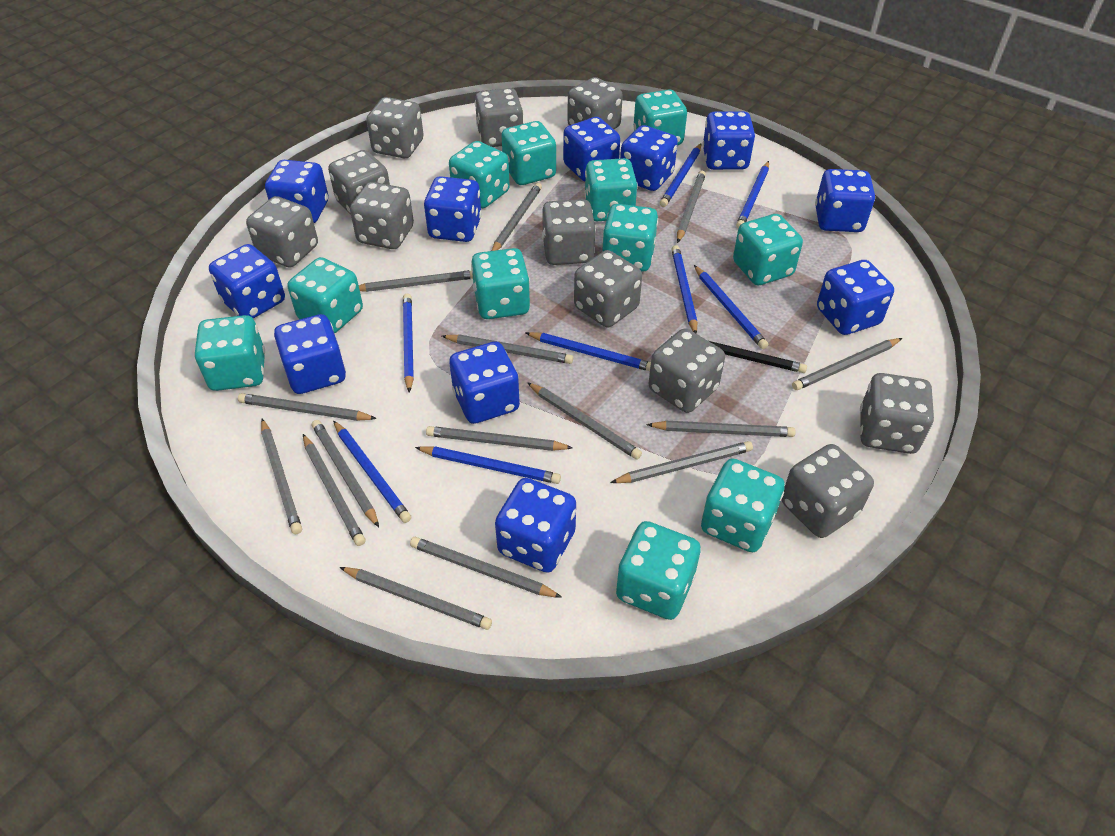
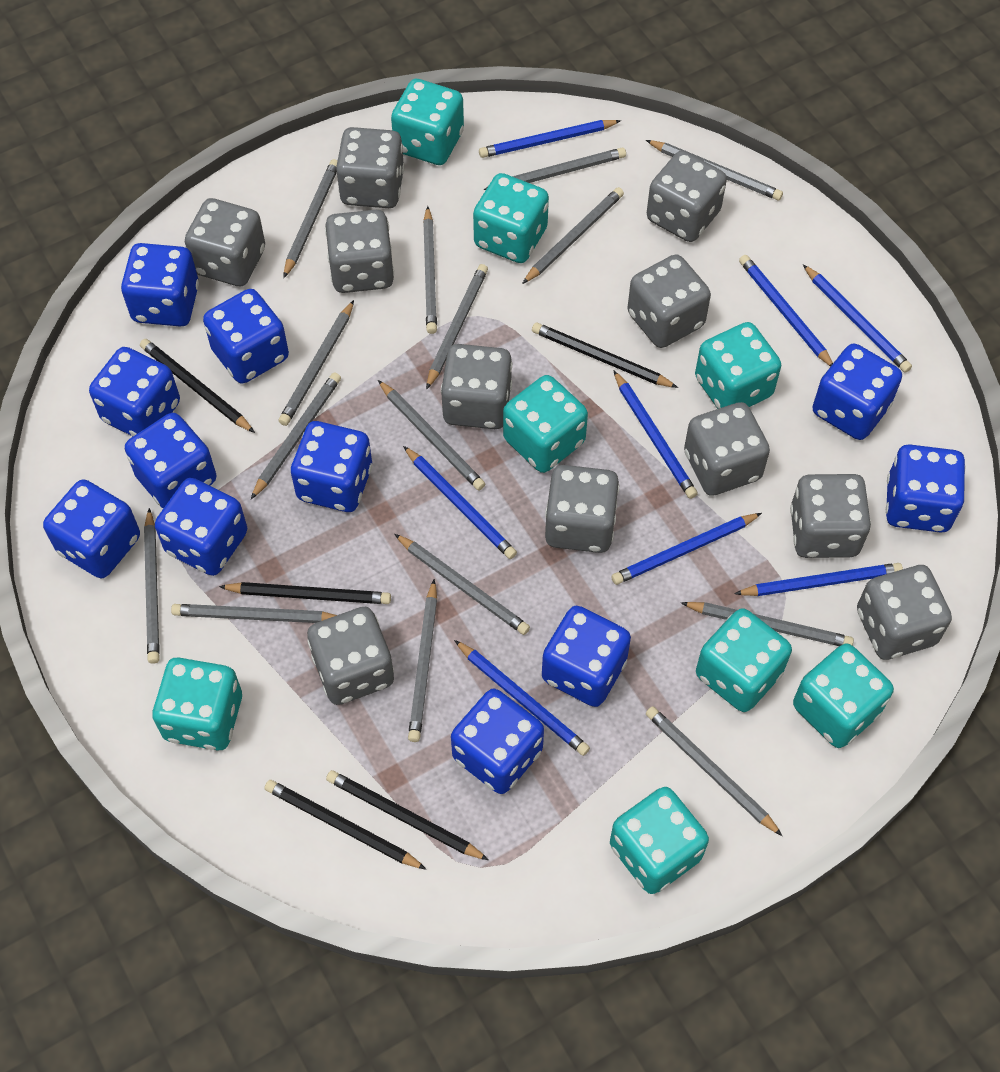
black pencil: [671,336,807,373] = 1 -> [140,339,255,433] [219,582,391,604] [265,780,426,869] [326,770,489,860] [532,322,678,388] = 5
turquoise dice: [195,315,265,391] [287,257,363,334] [449,141,510,208] [471,248,530,319] [501,121,556,185] [584,158,638,221] [602,204,658,272] [616,521,701,620] [634,89,687,145] [701,458,785,552] [733,214,803,285] = 11 -> [152,657,242,750] [391,79,464,165] [473,173,549,263] [503,375,588,473] [610,787,709,894] [695,322,781,409] [696,608,792,712] [793,644,894,748] = 8

